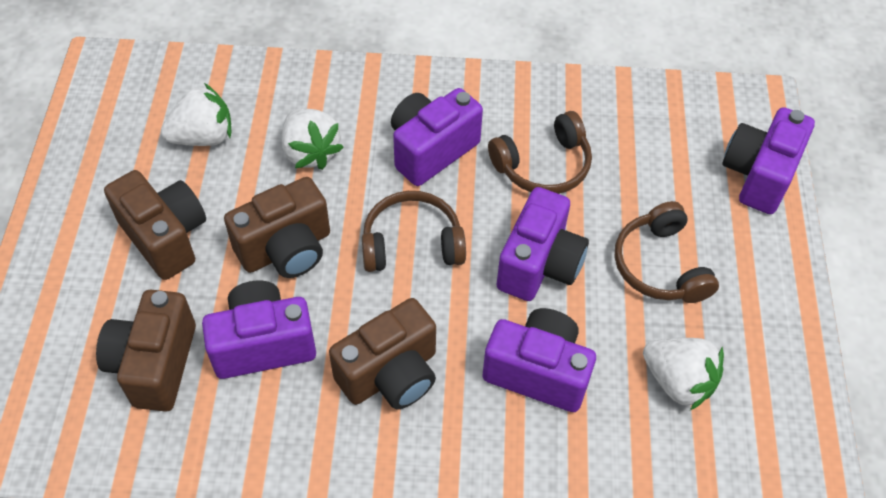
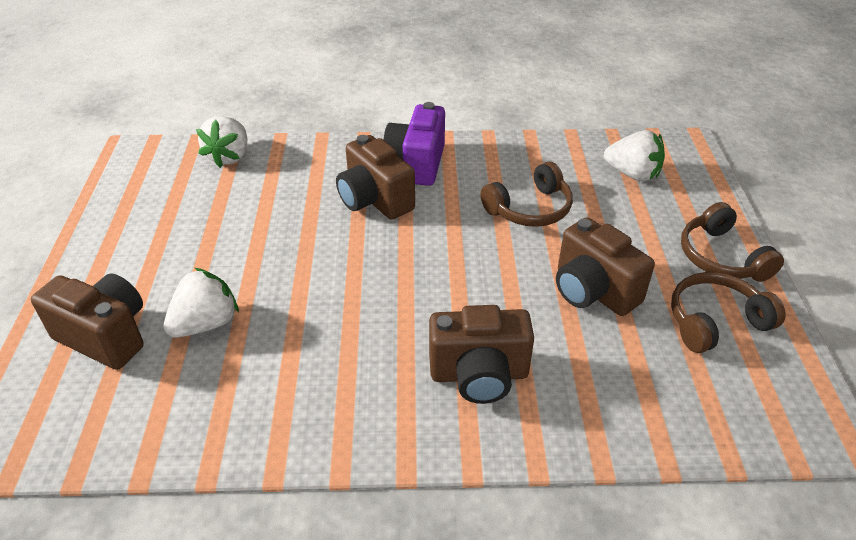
purple camera: [202,281,316,379] [391,88,483,186] [482,308,596,412] [496,187,589,301] [722,107,815,214] = 5 -> [383,102,445,186] = 1

